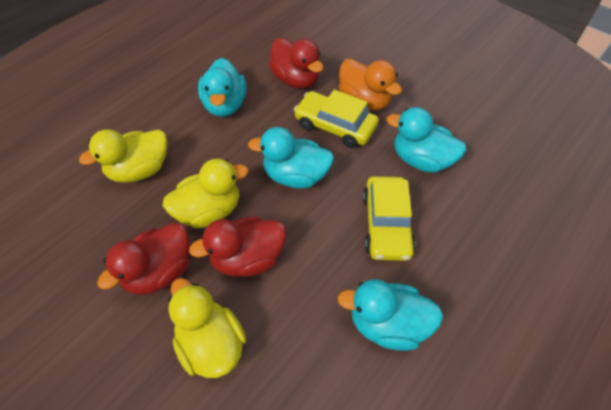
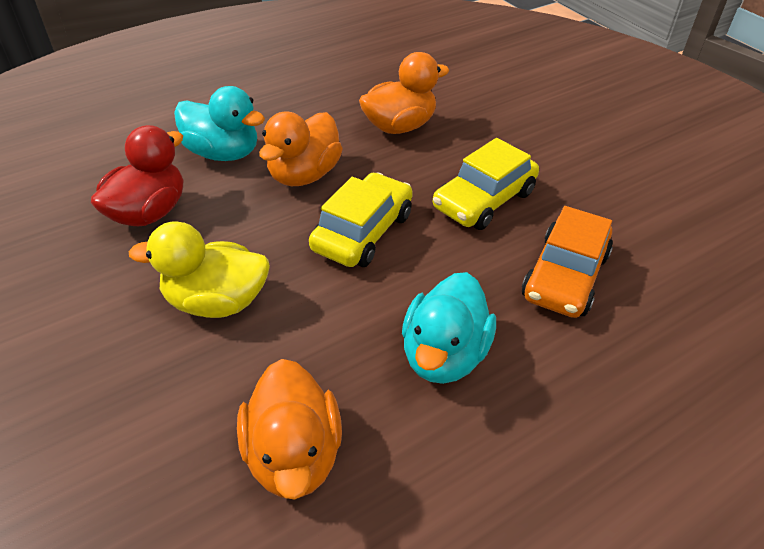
orange car: none = 0 -> [522,206,613,318] = 1
orange duck: [339,59,402,111] = 1 -> [237,359,342,500] [259,112,343,186] [359,52,449,134] = 3
red duck: [97,223,190,295] [189,217,286,277] [269,38,324,89] = 3 -> [91,125,183,226] = 1
turquoise duck: [198,58,246,117] [248,127,334,189] [337,279,443,351] [387,107,467,173] = 4 -> [174,86,265,161] [402,272,496,384] = 2
yellow duck: [79,129,167,183] [163,159,249,229] [168,278,246,378] = 3 -> [129,221,270,318] = 1

